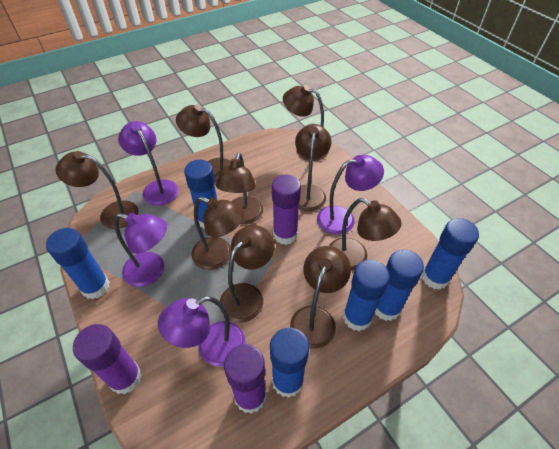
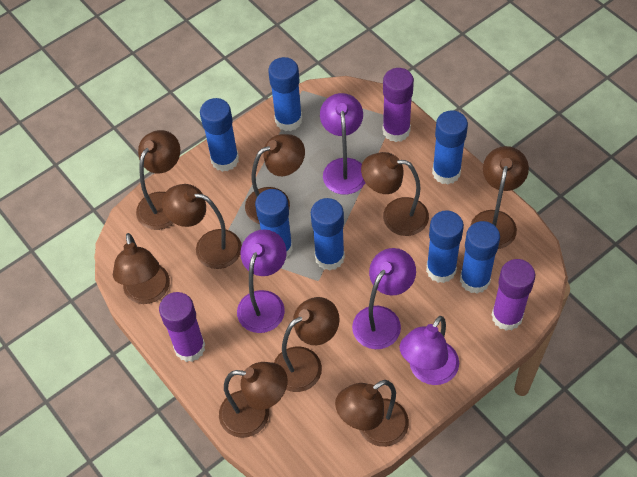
blue glue stick: [46,228,110,299] [184,160,217,229] [270,328,309,398] [343,260,390,331] [375,250,424,321] [422,218,479,290] = 6 -> [200,98,239,172] [255,189,293,259] [268,57,302,131] [311,198,345,271] [426,210,464,283] [432,110,468,185] [460,221,500,294] = 7

